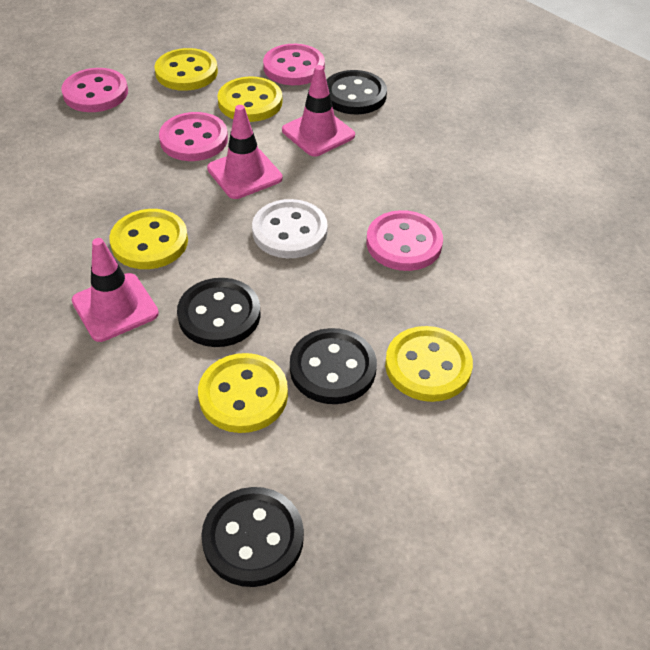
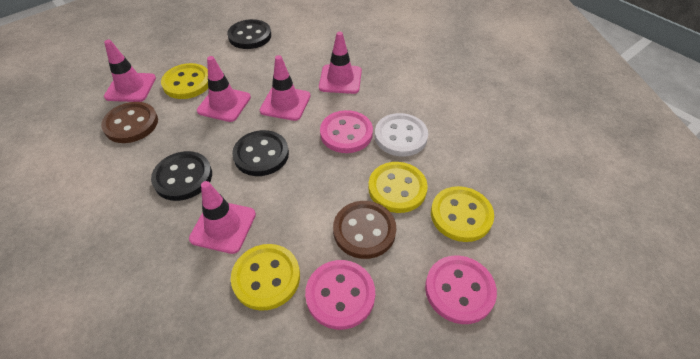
black button: [177,278,261,347] [201,487,304,587] [290,328,377,404] [327,70,387,114] = 4 -> [151,151,212,201] [227,19,271,49] [232,130,289,176] = 3
brown button: none = 0 -> [101,102,158,143] [333,201,396,259] = 2
pink button: [61,68,128,112] [159,112,228,161] [263,44,325,85] [367,210,443,271] = 4 -> [305,260,375,330] [320,110,373,153] [425,255,497,324] = 3
pink traffic cone: [72,238,159,342] [207,105,283,199] [282,65,355,156] = 3 -> [104,40,156,102] [189,181,256,254] [197,56,251,122] [260,55,310,121] [319,32,362,94] = 5
yellow button: [109,209,188,269] [154,48,218,91] [198,353,288,433] [217,77,283,122] [385,326,473,402] = 5 -> [161,63,208,99] [231,244,300,311] [368,162,428,213] [431,186,494,242] = 4

